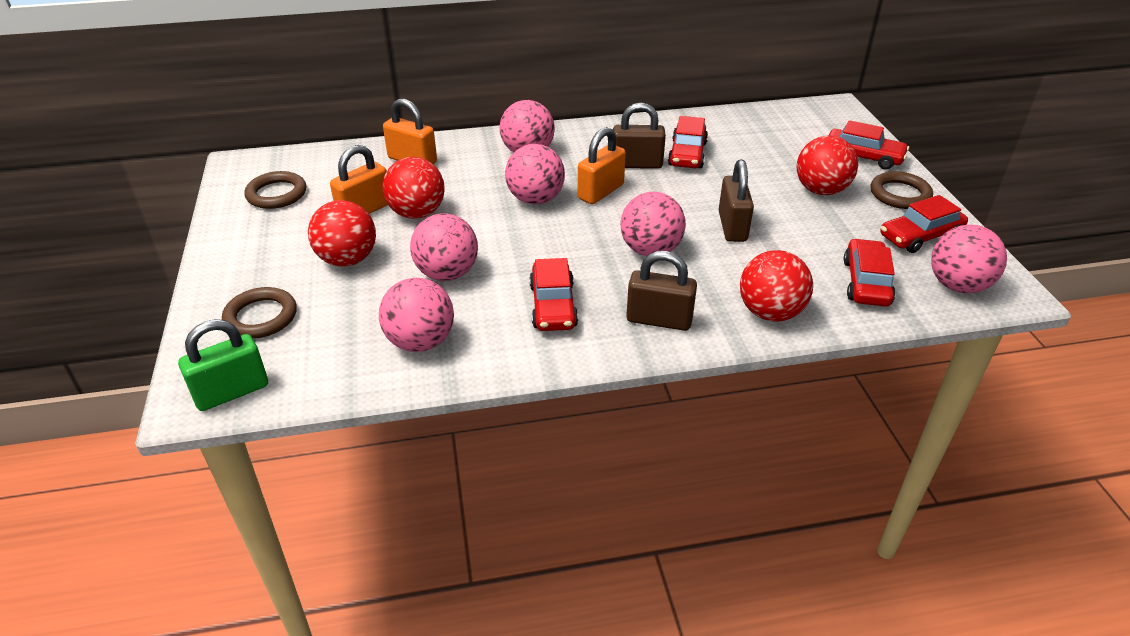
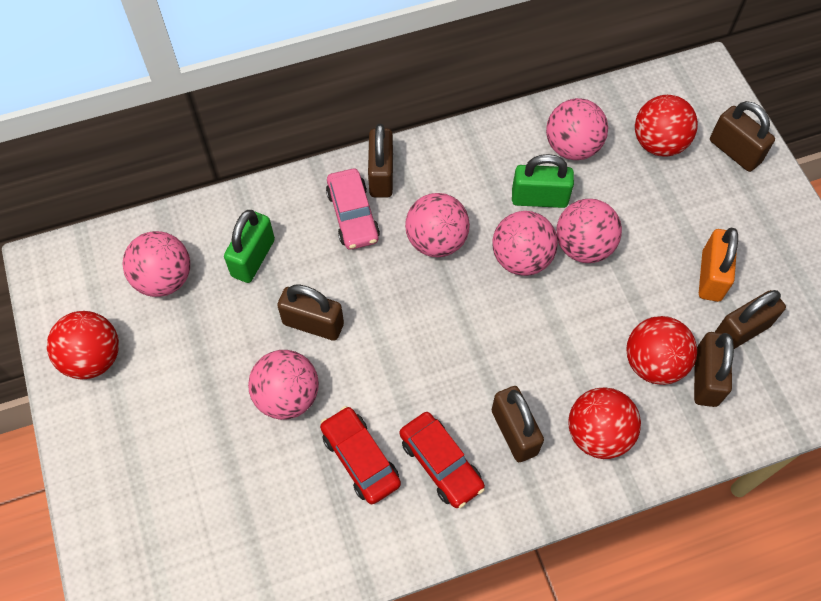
brown padlock: [613,102,666,169] [626,251,697,331] [719,159,754,242] = 3 -> [277,285,344,341] [368,124,393,197] [492,386,544,462] [694,332,734,407] [710,101,775,172] [715,290,786,349] = 6
brown ring: [222,287,297,338] [244,171,306,209] [871,171,933,209] = 3 -> none = 0
green padlock: [178,319,268,411] = 1 -> [224,210,275,283] [512,154,574,208] = 2
orange padlock: [330,145,388,214] [383,98,437,164] [578,127,626,204] = 3 -> [699,228,738,302] = 1
pink car: none = 0 -> [326,169,380,250] = 1
red car: [529,258,578,331] [668,116,708,168] [829,120,909,170] [843,238,895,307] [880,195,968,253] = 5 -> [320,406,401,504] [400,412,485,508] = 2

